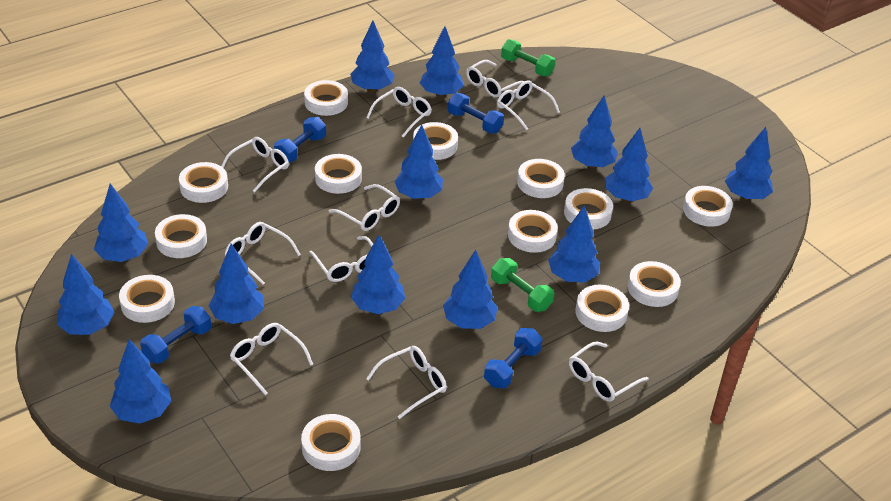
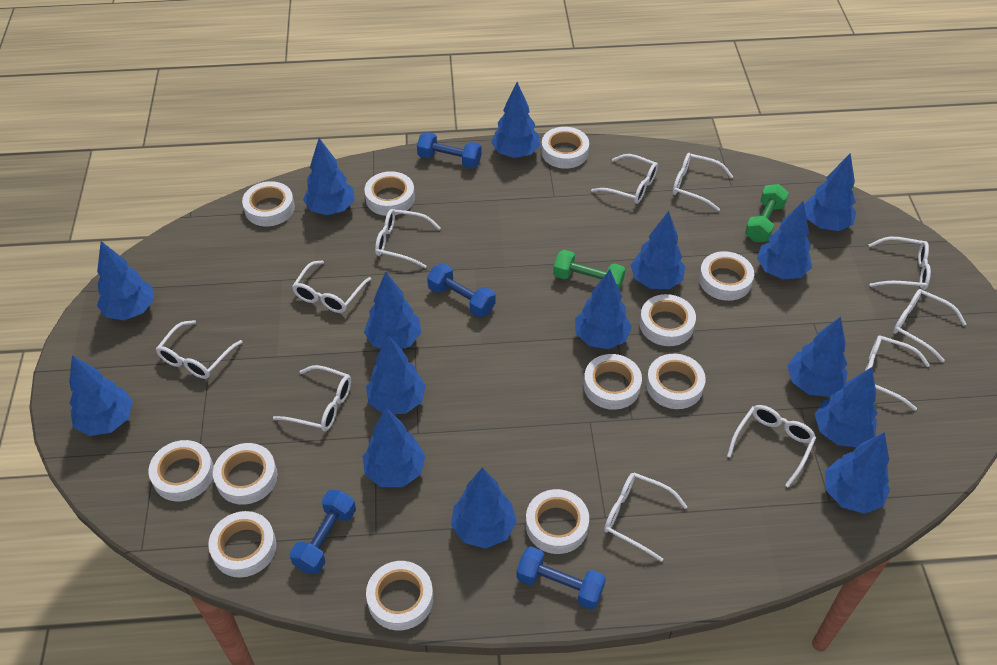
blue tree: [57,254,114,335] [94,183,148,262] [110,339,171,424] [209,244,264,324] [350,21,395,92] [351,235,405,314] [394,124,443,199] [420,26,464,97] [443,250,497,329] [548,205,600,282] [571,96,618,168] [605,128,653,202] [725,127,773,200] = 13 -> [69,355,133,436] [97,241,154,320] [303,138,355,215] [363,408,425,487] [364,272,421,349] [366,335,426,414] [451,467,517,549] [491,82,540,158] [575,270,632,349] [631,211,685,289] [757,201,812,279] [787,317,848,397] [804,153,856,231] [815,367,877,447] [825,432,890,514] = 15
white glasses: [221,137,289,192] [225,222,301,285] [230,323,313,395] [309,236,373,282] [329,184,400,231] [366,87,432,138] [366,346,447,419] [466,60,524,98] [497,80,560,130] [569,342,649,402] = 10 -> [156,320,243,379] [273,365,351,431] [292,261,371,313] [375,209,441,268] [591,154,658,204] [604,473,687,562] [672,153,733,211] [727,405,816,487] [865,335,930,411] [868,237,931,290] [893,289,966,362] = 11
white tape: [119,275,175,323] [155,214,207,258] [179,162,228,203] [301,414,361,471] [304,80,348,116] [315,154,362,194] [413,122,458,160] [508,210,558,253] [517,159,565,198] [564,188,613,229] [575,285,629,332] [628,261,681,307] [683,186,733,227] = 13 -> [149,440,214,501] [208,511,276,577] [213,443,278,505] [242,181,295,226] [364,171,415,216] [366,561,433,630] [526,489,589,554] [541,127,589,169] [584,354,642,410] [639,294,696,346] [646,354,706,409] [699,251,754,301] = 12

